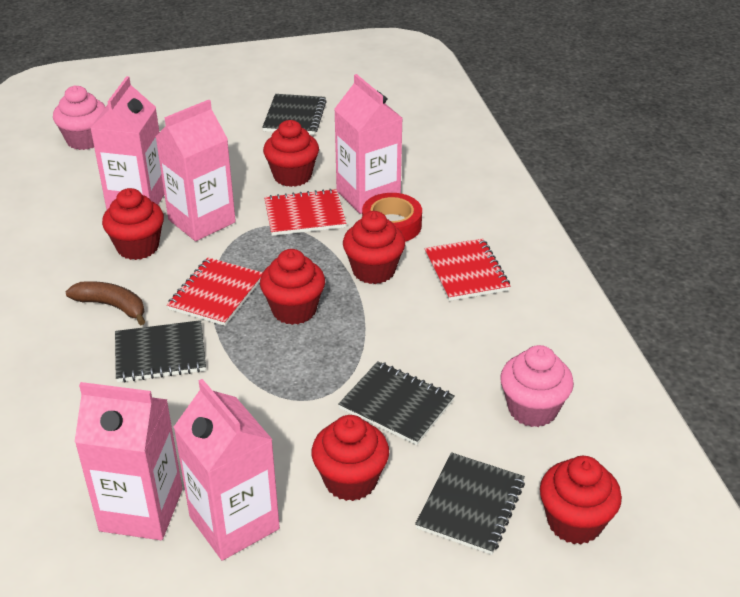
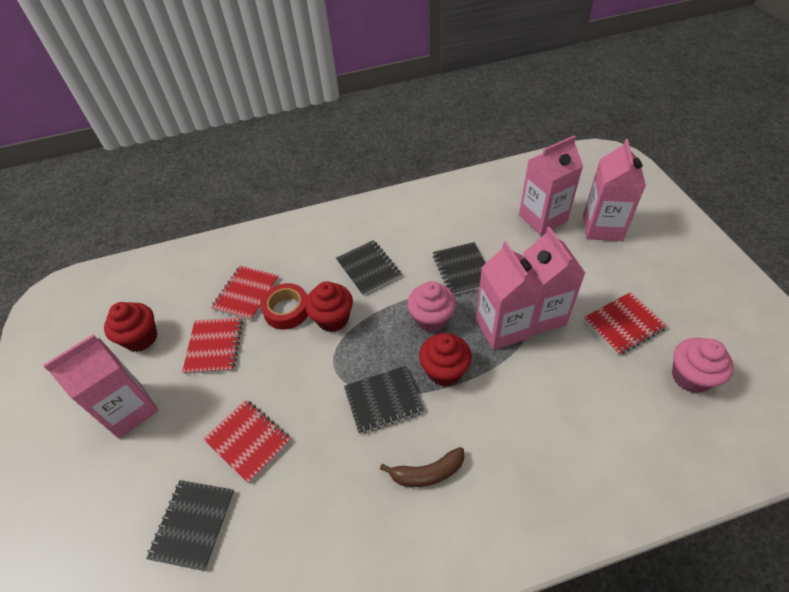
red cupcake: [102,188,164,260] [260,249,325,325] [263,120,319,187] [312,415,389,501] [343,211,405,284] [540,456,622,544] = 6 -> [104,302,157,352] [305,281,353,332] [419,333,472,387] = 3
red notebook: [167,258,263,326] [264,189,346,236] [424,238,510,301] = 3 -> [182,317,243,374] [203,399,291,484] [211,266,279,321] [584,292,668,355] = 4

